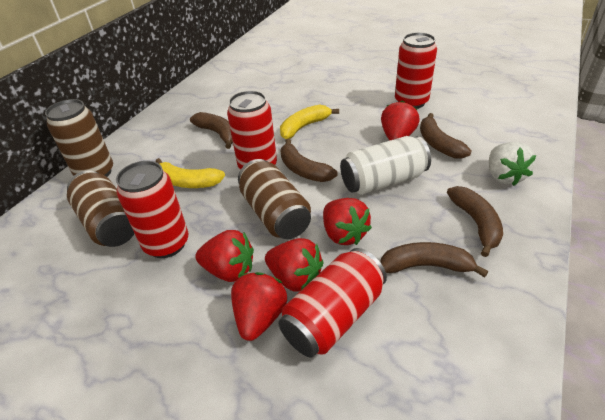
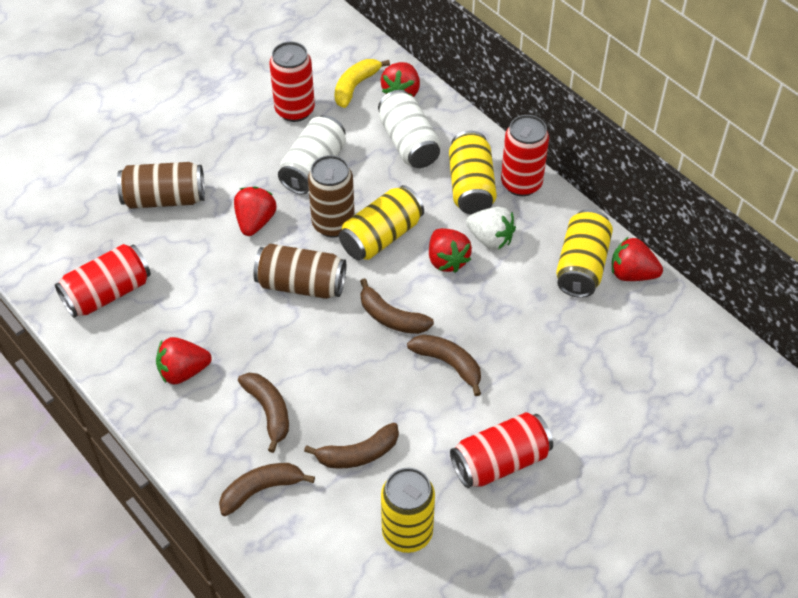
white can: [340,136,431,195] = 1 -> [278,115,346,195] [378,90,441,168] = 2
yellow banana: [156,158,225,188] [280,105,339,139] = 2 -> [334,59,390,108] = 1
yellow can: none = 0 -> [339,185,424,260] [381,467,435,553] [449,131,497,214] [556,209,613,298] = 4

